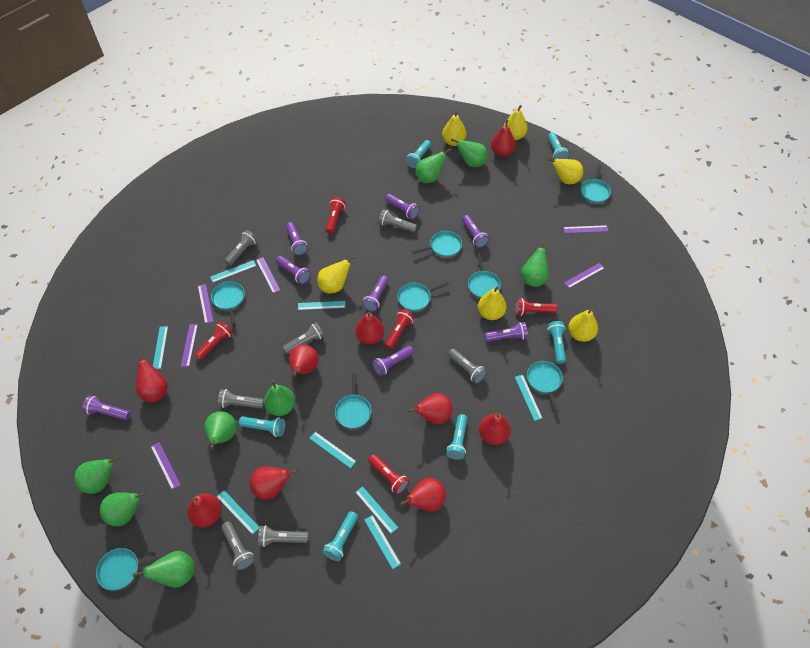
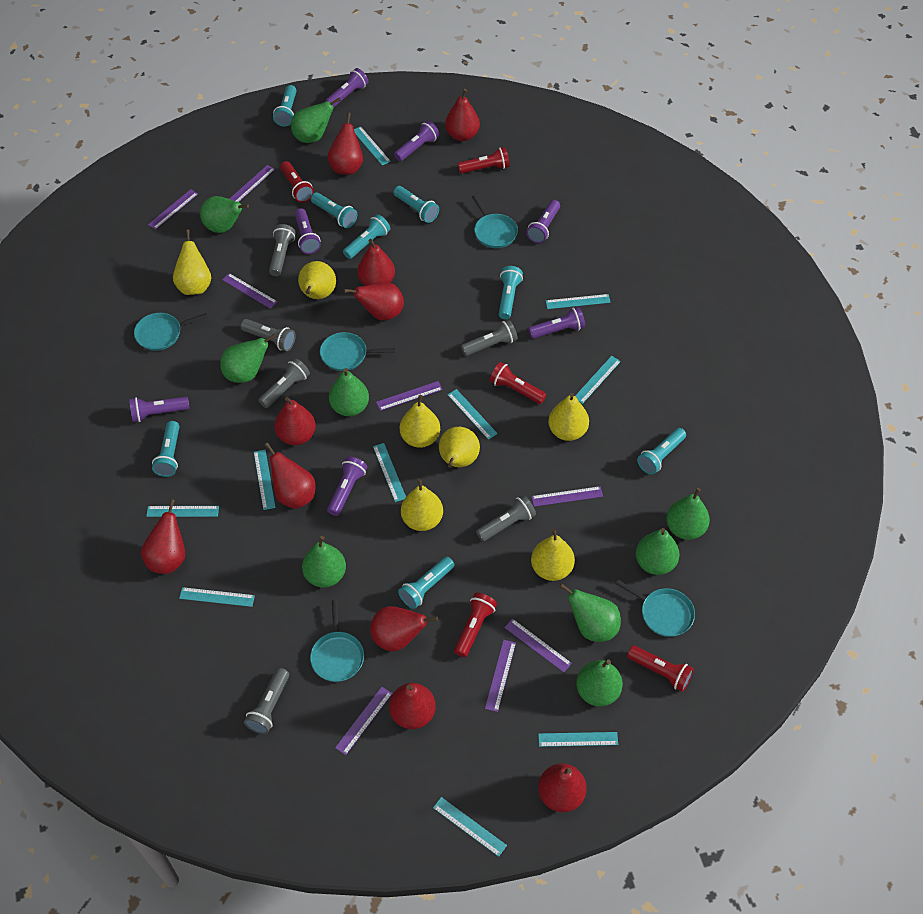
green pear: [74,456,119,494] [100,492,146,526] [132,551,195,588] [205,411,237,449] [264,380,295,416] [415,148,451,183] [451,139,488,167] [521,240,549,287] = 8 -> [200,196,249,233] [220,333,276,383] [291,97,341,143] [302,536,346,587] [329,368,369,416] [559,583,621,642] [576,660,623,707] [636,528,680,575] [666,488,710,540] = 9
grey flashlight: [218,389,264,409] [221,521,255,570] [225,230,258,266] [258,525,308,547] [283,322,325,354] [378,209,417,232] [448,349,487,384] = 7 -> [241,319,296,351] [244,668,289,734] [258,358,310,408] [269,224,296,276] [461,320,518,356] [476,495,536,542] = 6
purple flashlight: [82,396,130,420] [276,256,311,284] [286,222,308,255] [362,275,389,312] [372,346,414,376] [385,194,420,219] [462,215,489,248] [485,322,528,342] = 8 -> [129,397,190,422] [295,208,321,254] [325,68,368,107] [327,456,367,516] [394,120,440,161] [526,200,560,243] [528,307,585,339] = 7
purple ruler: [151,442,181,490] [181,324,198,367] [198,284,213,324] [256,257,280,293] [563,225,608,233] [564,263,604,288] = 6 -> [148,189,198,230] [222,273,278,309] [229,165,275,202] [335,687,392,755] [376,381,443,411] [485,640,516,712] [504,619,572,672] [531,486,603,507] = 8
red pear: [136,351,168,403] [187,493,222,528] [250,466,297,500] [289,345,319,377] [355,311,384,345] [400,478,446,512] [408,393,453,424] [479,412,511,445] [491,119,516,157] = 9 -> [141,499,185,574] [264,443,316,509] [275,397,316,445] [327,113,363,175] [344,282,404,321] [357,239,395,286] [370,606,438,652] [389,683,436,729] [445,89,480,141] [538,763,587,812] = 10
turquoise flashlight: [239,416,285,437] [323,511,358,561] [406,140,431,168] [446,414,467,460] [547,321,566,364] [548,132,569,159] = 6 -> [152,421,180,477] [273,85,297,127] [311,192,357,228] [343,214,390,259] [394,186,439,223] [398,557,454,609] [499,266,523,319] [637,428,686,475] = 8
turquoise pan: [96,548,162,590] [211,281,245,325] [335,373,372,429] [397,282,449,311] [412,231,462,257] [468,253,501,298] [527,361,563,412] [581,164,611,203] = 8 -> [134,313,208,351] [310,600,364,682] [320,332,395,371] [472,195,518,248] [616,580,695,637] = 5
turquoise ruler: [153,326,168,369] [210,260,256,282] [217,490,259,535] [298,301,346,310] [309,432,356,468] [355,486,398,534] [364,515,401,569] [515,375,543,421] = 8 -> [146,506,219,517] [179,587,255,607] [254,450,276,510] [354,126,391,165] [373,443,406,502] [433,797,507,857] [447,389,498,440] [538,732,618,747] [546,294,611,309] [575,356,621,404] = 10
yellow pear: [317,256,355,294] [442,111,466,146] [478,287,506,320] [504,105,528,140] [548,158,583,185] [568,309,598,342] = 6 -> [173,229,211,295] [298,261,336,299] [400,395,440,448] [401,478,443,531] [439,427,480,468] [531,529,575,581] [548,393,589,441] = 7

